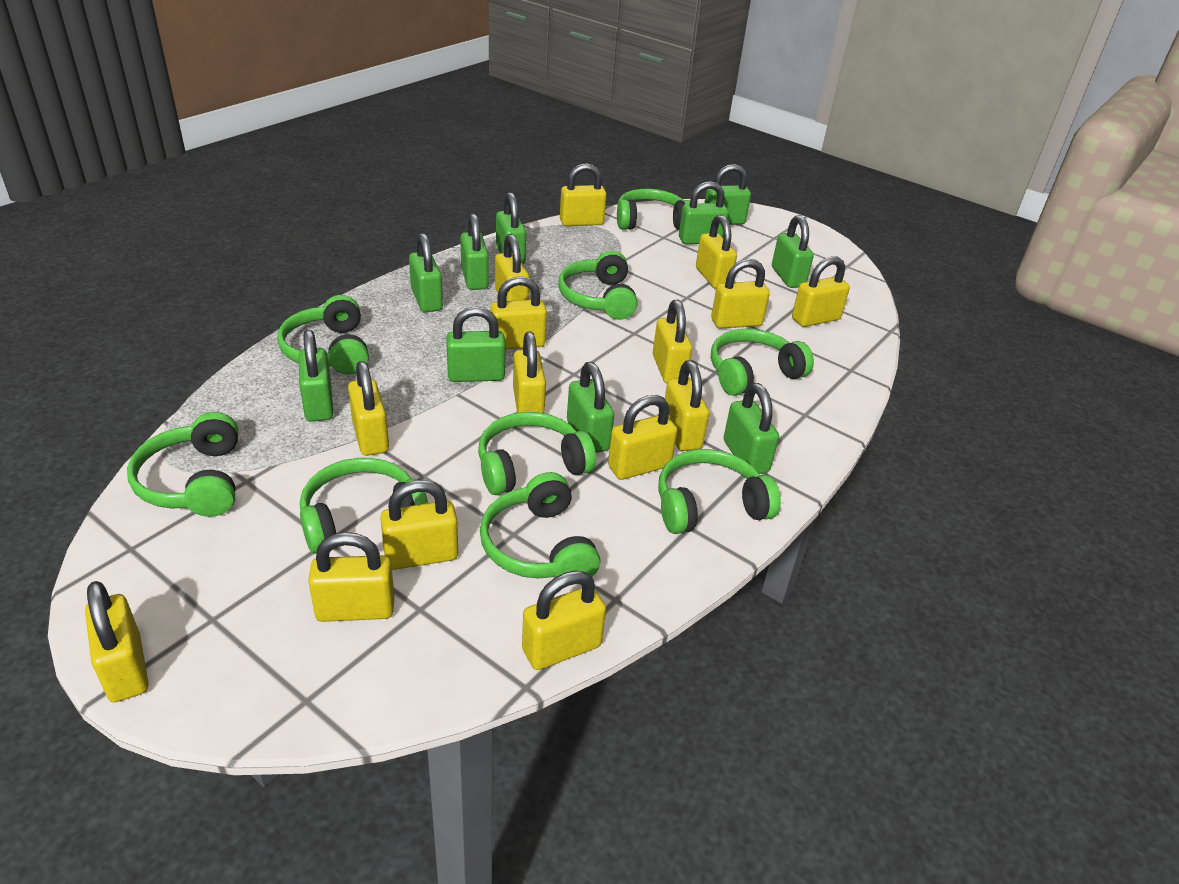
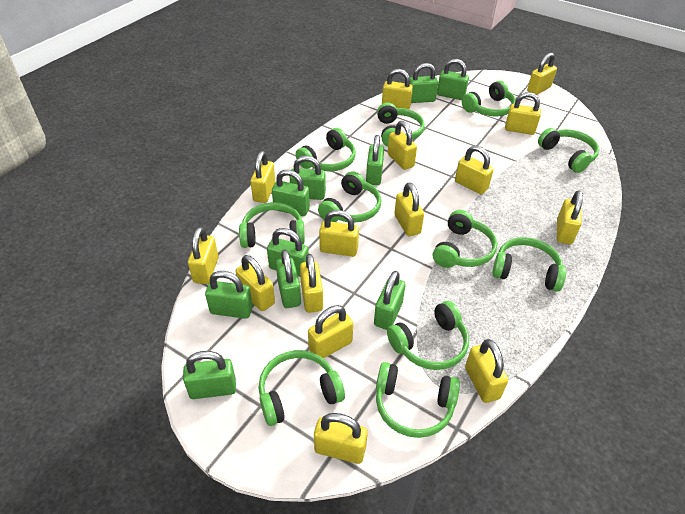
green headphones: [127,412,238,517] [277,295,369,374] [300,458,428,553] [478,412,596,495] [480,472,600,578] [558,251,638,320] [617,189,690,230] [658,449,781,534] [711,329,814,396] = 9 -> [239,202,305,248] [259,350,345,426] [296,128,356,172] [318,171,381,223] [376,362,460,438] [377,102,425,147] [387,301,469,370] [433,210,497,268] [462,81,516,117] [492,237,566,292] [538,128,599,173] = 11

